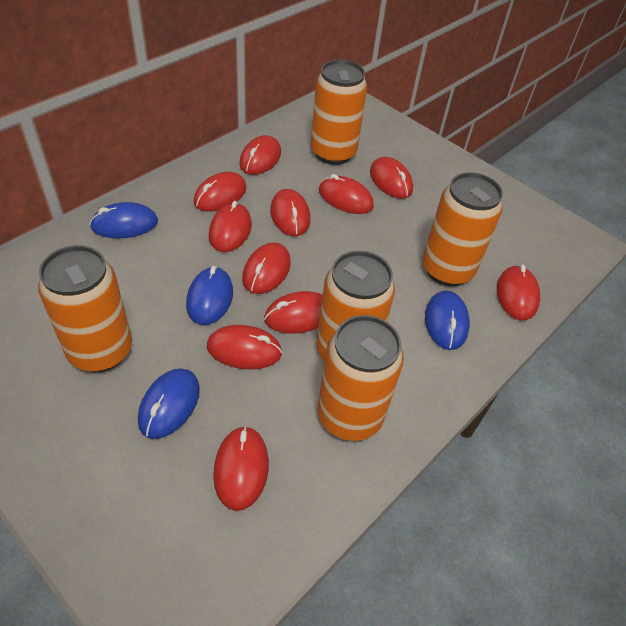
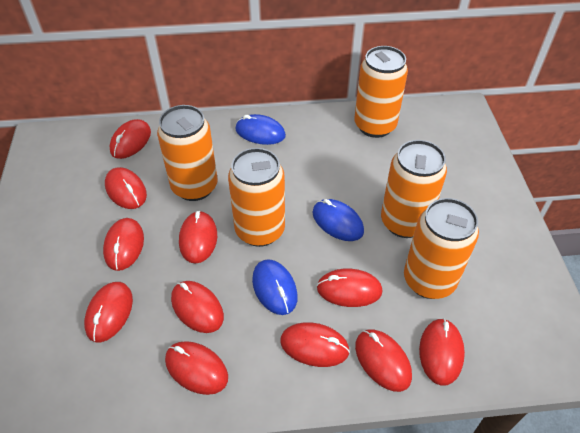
blue mouse: [90,202,158,239] [138,368,200,439] [186,266,233,325] [425,291,470,350] = 4 -> [235,114,286,145] [252,259,298,315] [312,199,364,241] = 3

